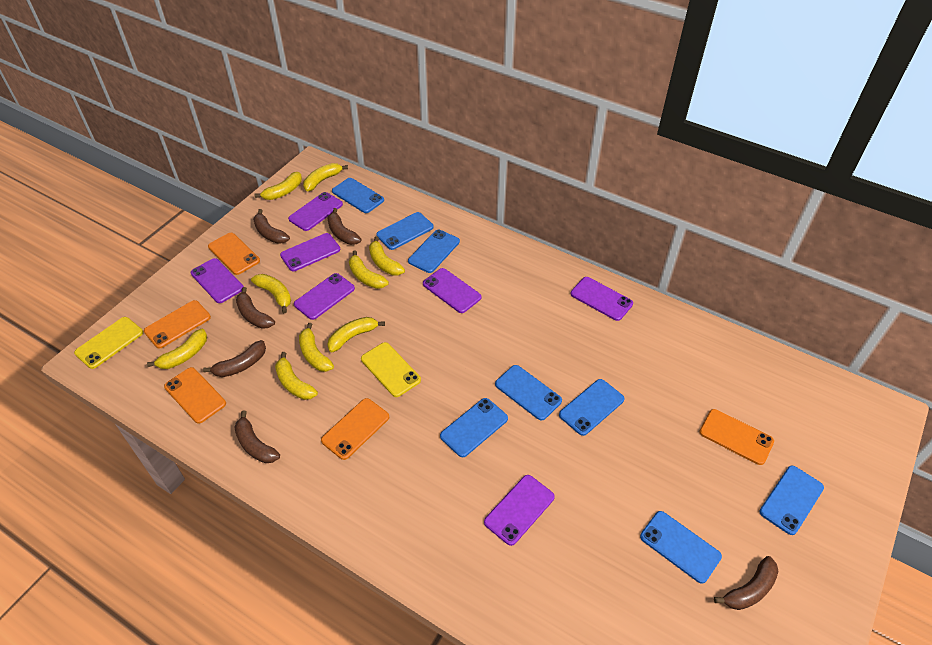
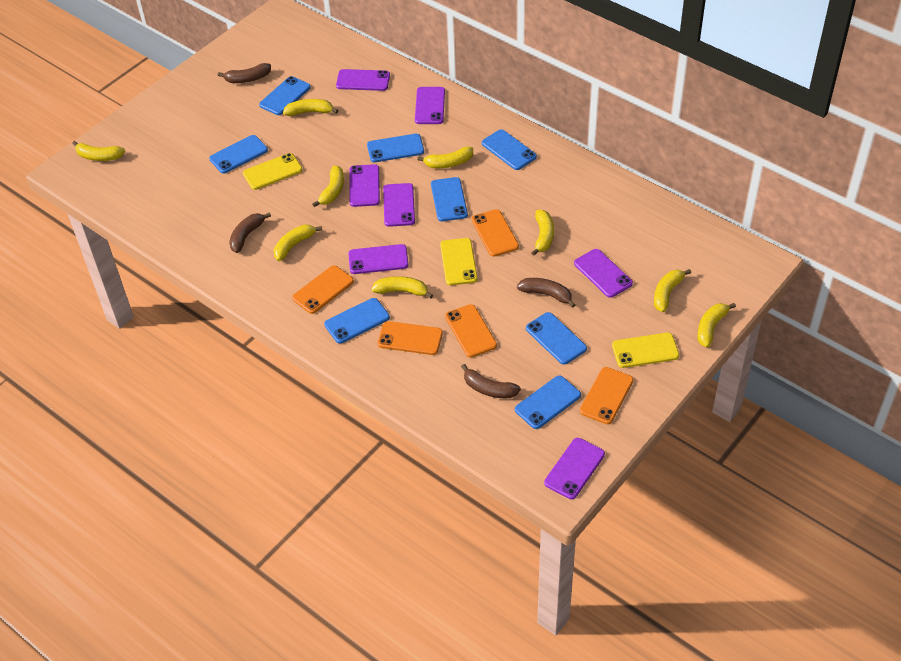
brown banana: [203,340,266,377] [234,410,280,463] [236,287,275,329] [253,209,290,244] [328,208,362,245] [714,556,778,610] = 6 -> [218,63,271,83] [229,212,271,253] [461,364,521,398] [517,278,575,308] = 4
yellow phone: [74,317,143,369] [361,342,421,397] = 2 -> [243,153,302,190] [440,238,478,285] [612,333,679,368] = 3

